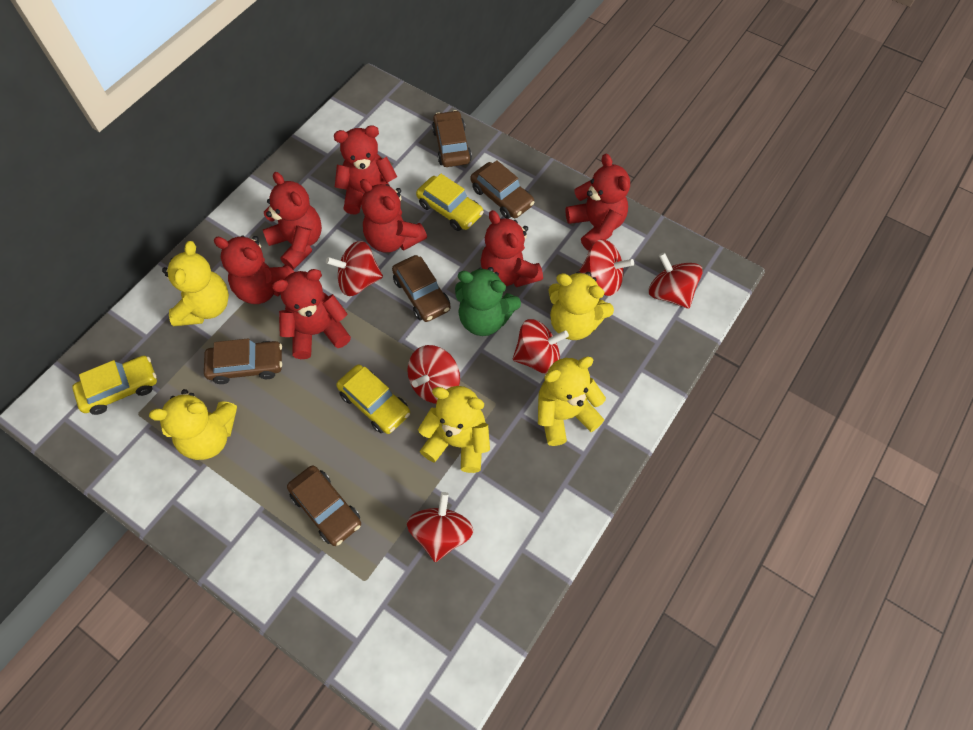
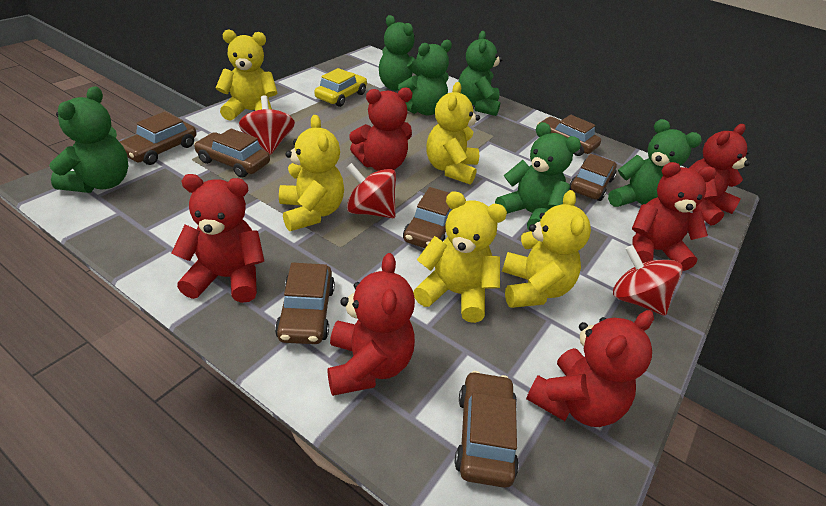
brown car: [204,338,282,384] [287,465,361,546] [392,255,451,322] [432,110,472,167] [470,160,535,219] = 5 -> [120,112,196,165] [194,128,270,178] [275,262,335,344] [403,187,452,248] [455,371,519,488] [537,115,601,156] [569,154,617,201] = 7
green teddy bear: [455,267,521,336] = 1 -> [49,86,128,193] [379,15,421,91] [398,40,452,115] [458,31,503,116] [495,122,581,231] [608,119,702,207] = 6
red spinning top: [326,241,383,296] [407,345,460,404] [407,492,473,562] [513,319,569,374] [579,239,634,296] [648,252,702,308] = 6 -> [239,96,295,155] [346,163,396,218] [613,245,683,316] = 3
red teddy bear: [213,235,295,304] [263,172,322,270] [272,269,351,359] [334,125,397,214] [360,179,427,253] [481,210,543,287] [566,154,630,251] = 7 -> [171,174,264,303] [327,253,415,396] [349,88,412,171] [526,310,654,427] [632,162,717,271] [689,124,750,226] = 6
yellow car: [72,356,157,415] [336,365,410,434] [416,174,484,231] = 3 -> [314,68,367,107] = 1

